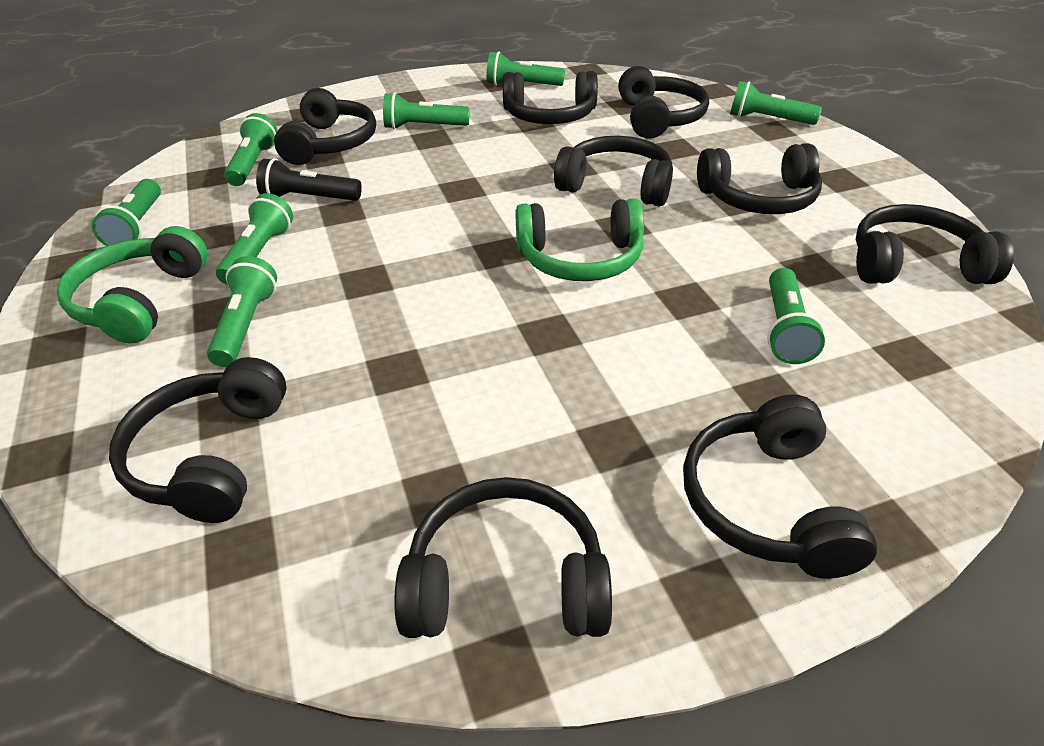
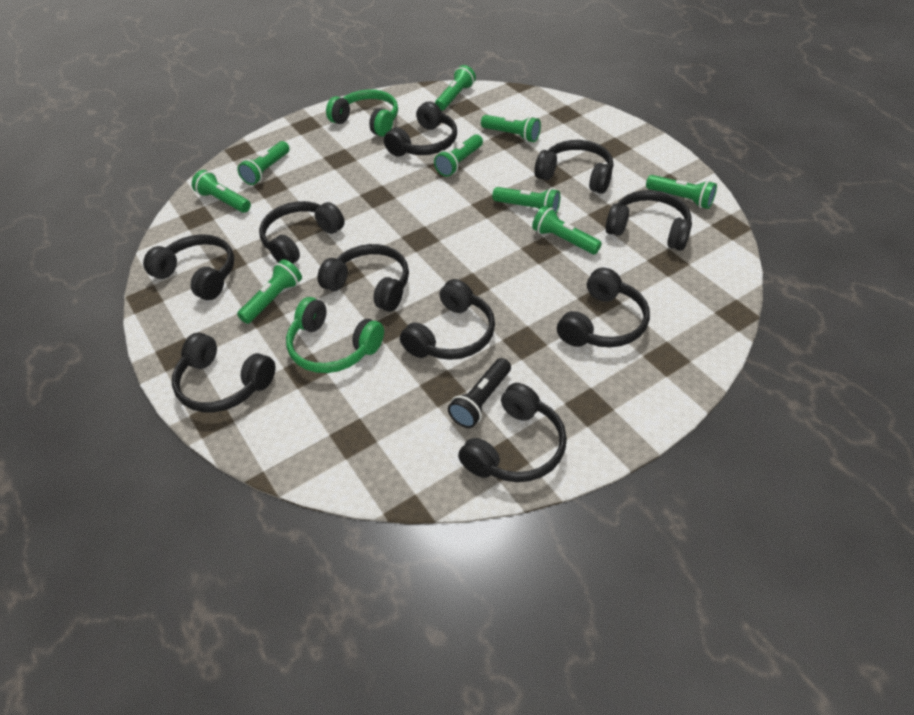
black headphones: [109,357,287,523] [274,88,376,165] [394,477,612,638] [503,71,598,124] [554,136,673,206] [618,66,709,139] [683,394,877,579] [697,143,822,214] [856,204,1014,284] = 9 -> [143,234,234,300] [172,333,275,412] [259,201,345,264] [318,244,409,312] [384,101,457,157] [400,279,495,360] [458,383,567,482] [534,140,614,194] [557,268,650,347] [606,190,692,251] = 10
green flashlight: [92,179,161,246] [207,256,277,367] [216,193,293,285] [224,113,278,186] [383,92,470,129] [486,51,565,86] [730,81,822,125] [767,268,825,364] = 8 -> [192,170,251,213] [237,141,290,185] [237,259,302,324] [434,134,483,177] [435,65,476,111] [481,115,541,142] [492,187,560,214] [532,206,602,254] [646,175,717,209] = 9

